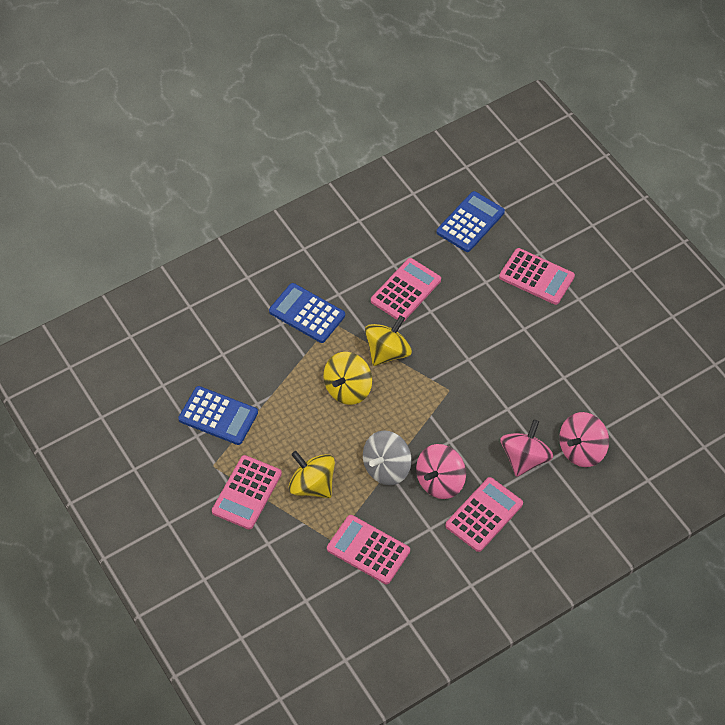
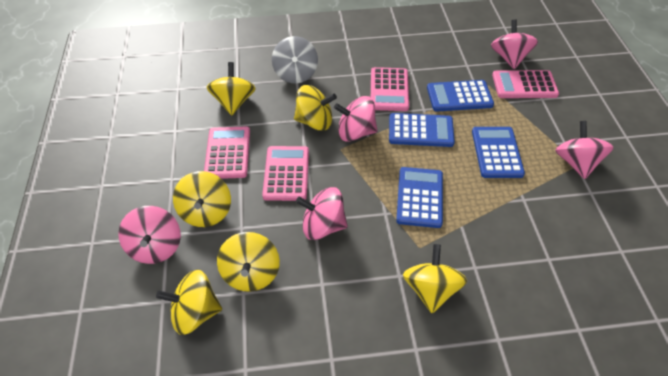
blue calculator: [178,386,258,445] [269,283,345,343] [437,191,505,252] = 3 -> [389,113,455,147] [396,167,443,228] [427,80,494,112] [472,127,525,178] = 4
pink calculator: [212,455,282,530] [327,515,410,584] [371,258,441,322] [445,477,523,552] [499,248,575,305] = 5 -> [204,127,250,179] [262,146,309,201] [371,67,409,111] [492,70,559,98] = 4
pink spinning top: [416,444,466,499] [500,419,553,477] [559,412,609,467] = 3 -> [118,206,181,264] [296,187,348,240] [334,96,378,142] [491,20,538,69] [555,121,614,179] = 5
yellow spinning top: [289,451,335,498] [323,352,372,405] [365,315,412,366] = 3 -> [156,270,222,335] [173,171,231,227] [206,62,256,116] [217,232,280,292] [294,85,337,131] [403,244,467,313] = 6

